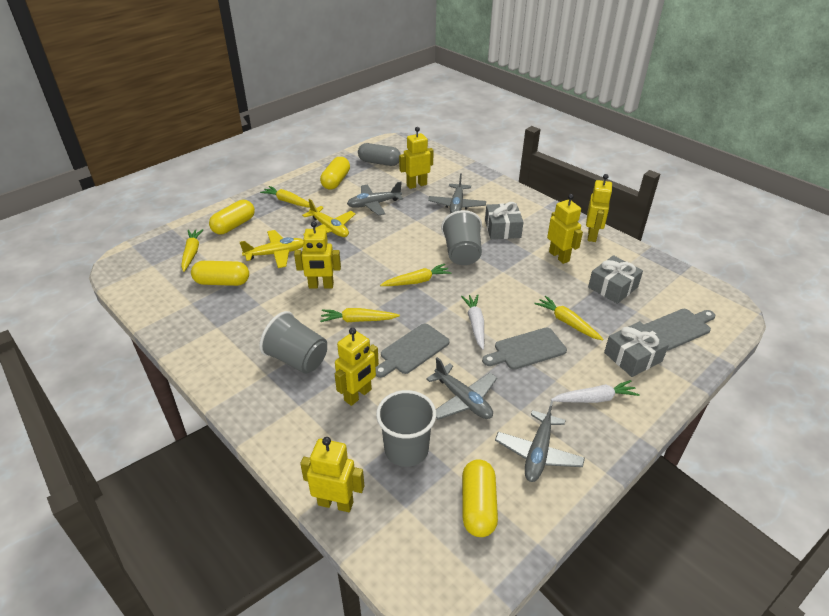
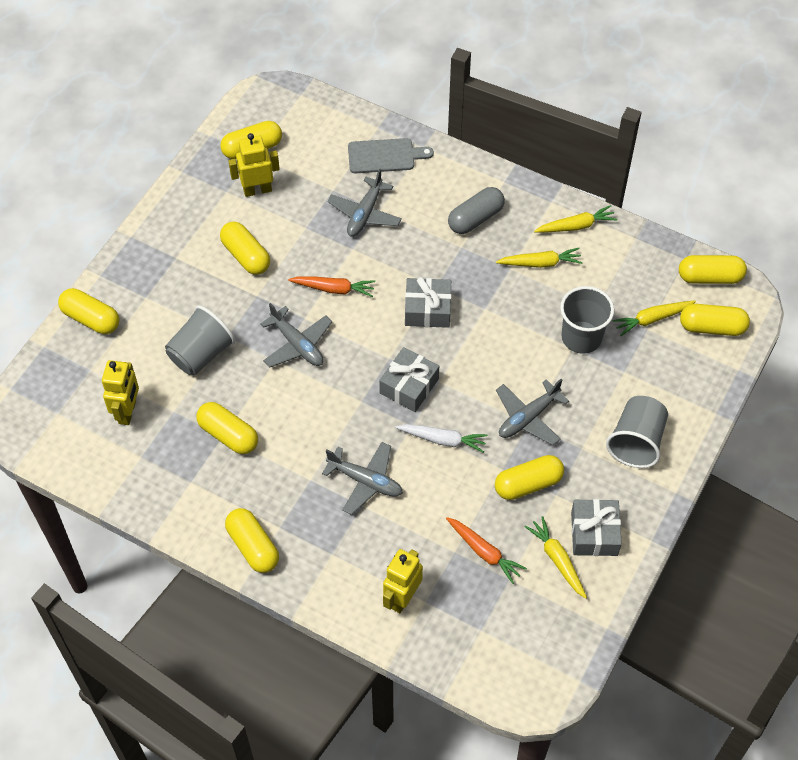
grey cutting board: [376,324,449,378] [482,327,567,370] [644,309,716,351] = 3 -> [348,138,434,173] = 1
orange carrot: none = 0 -> [288,276,375,297] [446,517,527,584] = 2
white carrot: [461,295,484,350] [551,380,640,403] = 2 -> [395,424,488,453] = 1
yellow capsule: [191,261,249,286] [209,200,255,234] [320,157,350,190] [462,459,498,537] = 4 -> [58,288,120,334] [196,402,258,454] [220,121,282,159] [220,222,270,275] [225,508,279,573] [495,455,564,500] [679,255,747,284] [680,304,750,336] = 8
yellow carrot: [181,229,204,272] [260,186,310,207] [320,308,400,322] [380,264,452,286] [534,296,604,340] = 5 -> [496,248,583,268] [525,516,587,599] [534,205,617,233] [612,300,696,336] = 4
yellow plane: [240,230,304,268] [302,199,356,237] = 2 -> none = 0
yellow robot: [294,221,341,288] [300,437,364,512] [335,328,379,406] [399,127,434,189] [547,194,583,264] [586,174,612,242] = 6 -> [102,360,139,425] [228,133,280,197] [383,549,423,613] = 3

